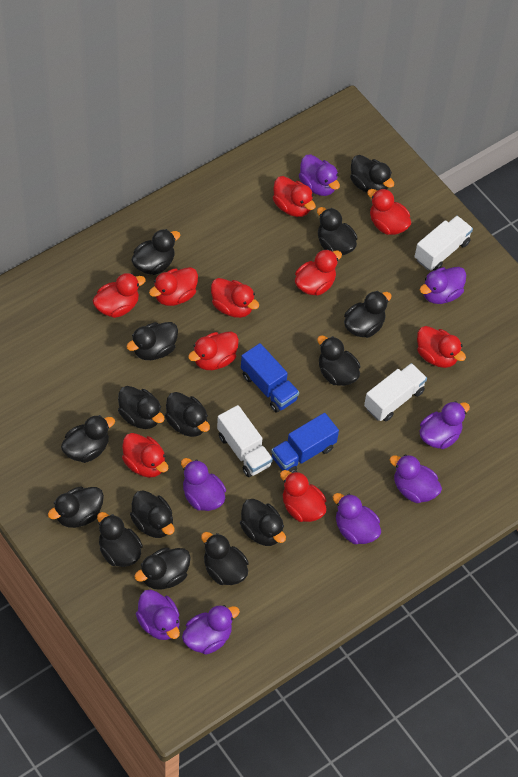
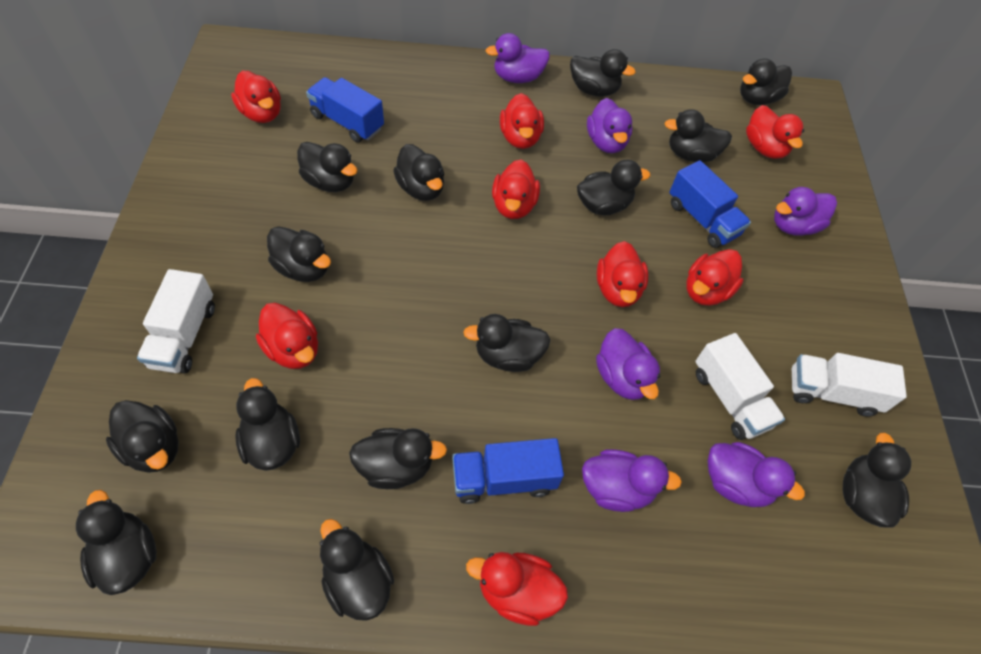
black duck: [48,486,104,528] [61,415,115,463] [97,512,143,567] [118,386,164,429] [126,322,178,360] [130,490,174,538] [131,229,180,275] [134,547,191,590] [165,392,210,437] [201,532,249,585] [240,499,286,546] [317,207,357,255] [317,335,360,386] [344,291,392,338] [350,155,394,193] = 15 -> [76,490,156,595] [106,400,179,473] [235,378,300,471] [267,226,331,282] [297,142,358,192] [320,519,394,621] [349,428,447,489] [393,144,444,201] [463,314,550,372] [570,49,636,97] [577,160,650,215] [664,109,732,162] [740,58,792,105] [843,433,911,527] = 14
blue truck: [241,343,299,413] [271,413,339,473] = 2 -> [306,77,384,143] [452,438,564,504] [669,160,751,248] = 3
purple duck: [136,590,180,640] [181,458,226,511] [182,605,240,655] [299,154,340,196] [333,493,381,544] [390,454,442,503] [419,401,470,449] [420,267,466,304] = 8 -> [486,33,550,83] [582,449,682,512] [587,98,632,153] [596,328,660,400] [708,442,805,507] [774,187,837,236] = 6
red duck: [92,273,146,318] [122,433,168,478] [149,267,198,306] [188,332,239,370] [211,278,259,318] [273,176,316,217] [280,470,327,522] [295,249,342,296] [367,188,411,235] [417,326,466,368] = 10 -> [231,71,281,123] [256,303,318,369] [466,552,568,626] [492,160,540,219] [500,93,544,149] [597,241,648,307] [686,249,744,306] [746,105,804,159] = 8

